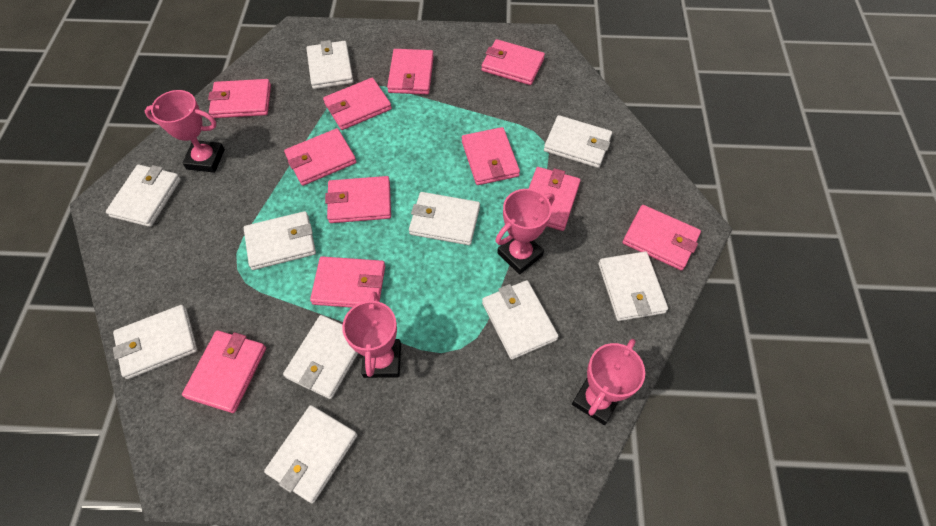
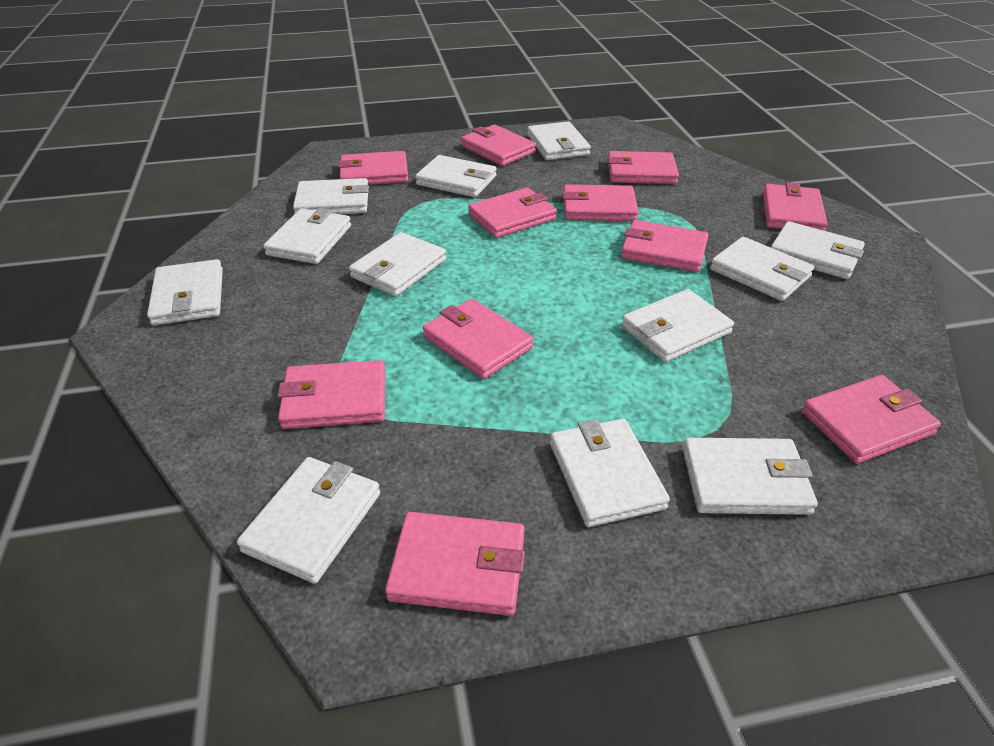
pink trophy: [144,90,225,173] [342,292,401,378] [495,189,555,274] [572,339,645,425] = 4 -> none = 0
white wallet: [106,165,181,227] [113,305,197,379] [244,211,316,270] [264,405,357,504] [283,315,358,399] [306,40,353,89] [409,192,480,245] [482,280,559,360] [544,115,612,168] [598,251,668,321] = 10 -> [147,259,223,325] [237,457,380,584] [263,208,351,264] [293,178,369,214] [349,232,446,296] [415,155,497,197] [527,121,591,160] [550,419,670,527] [621,289,734,362] [683,438,818,515] [710,237,814,301] [771,221,865,279] = 12

